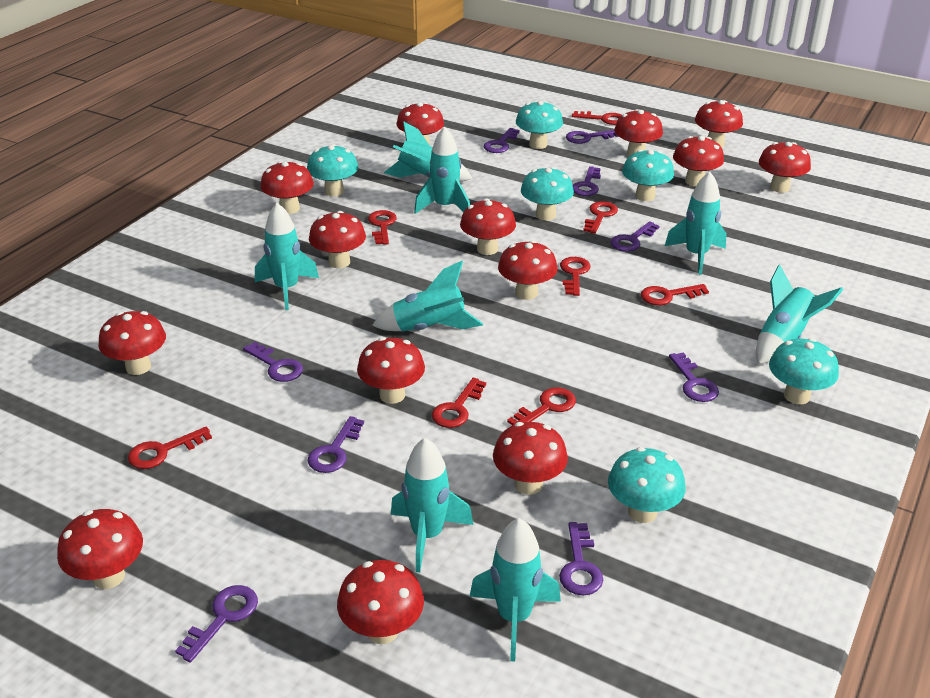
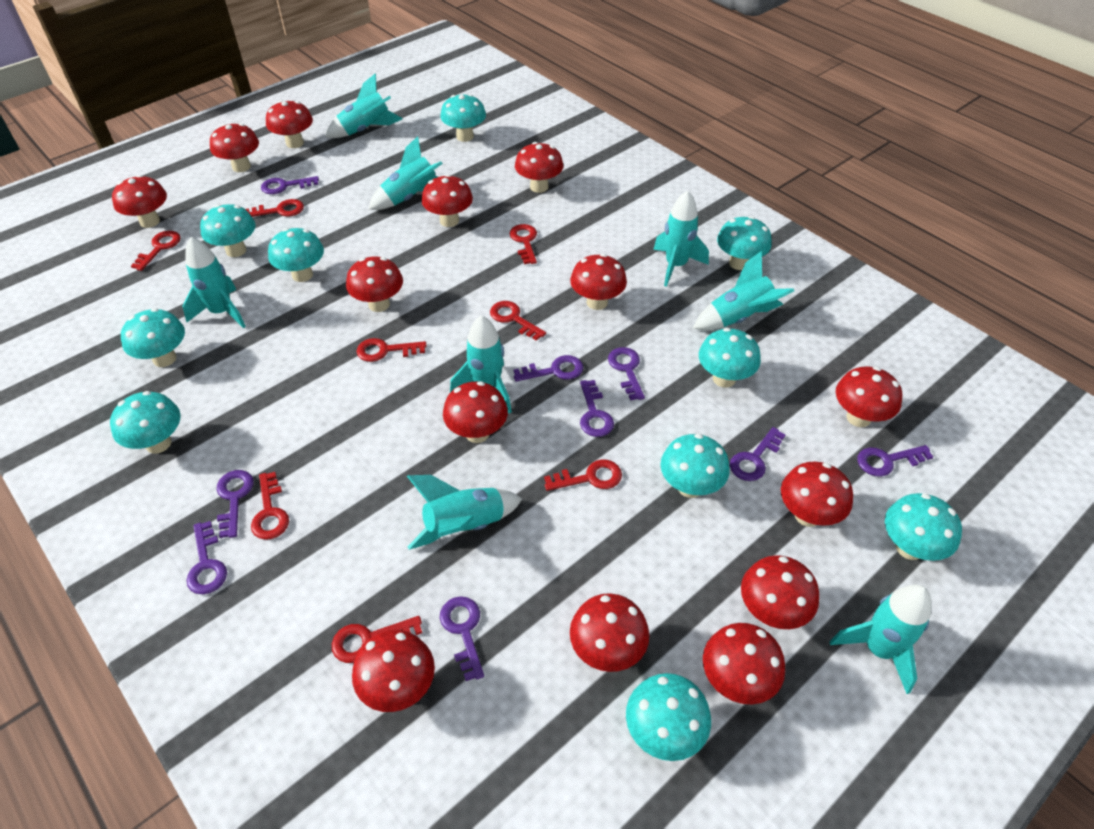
turquoise mushroom: [307,144,358,196] [516,101,563,149] [521,167,574,220] [608,447,686,523] [622,150,674,201] [769,338,839,404] = 6 -> [110,391,181,454] [121,308,185,367] [200,204,256,257] [268,228,324,282] [440,94,486,142] [626,673,711,761] [661,434,730,498] [699,328,761,388] [717,216,772,270] [885,493,962,561] = 10

